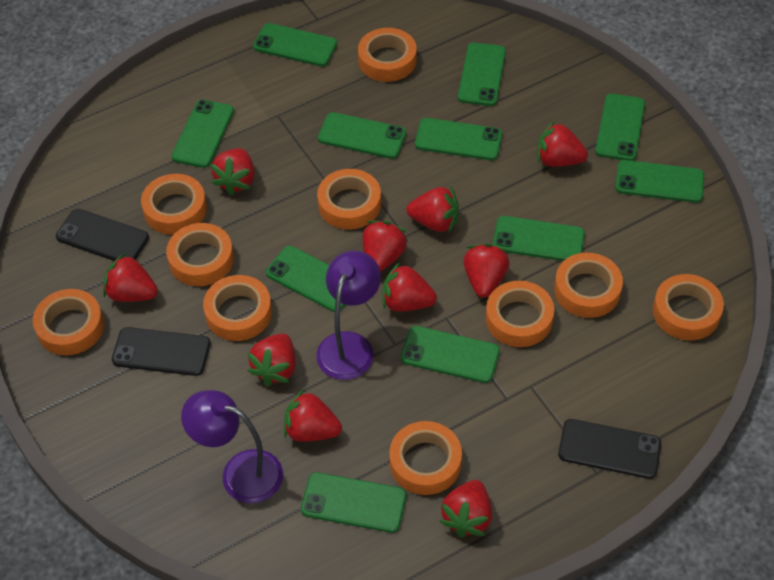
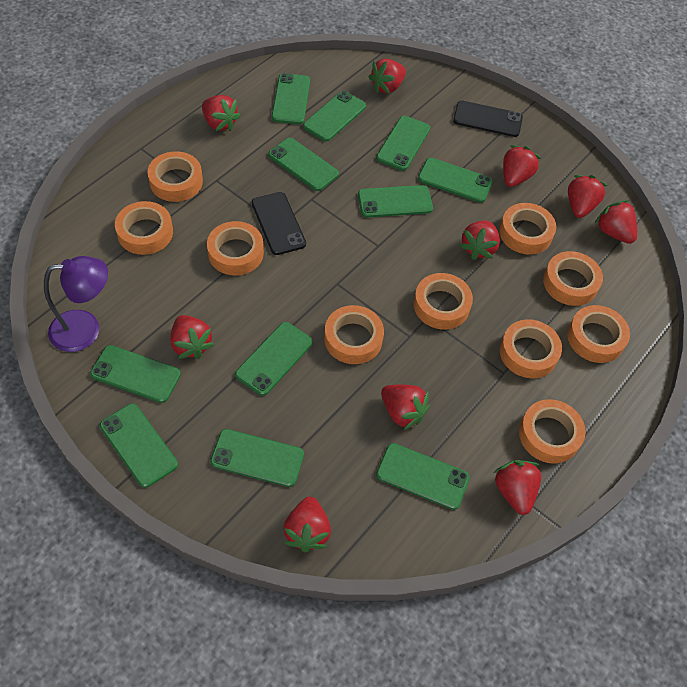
black phone: [56,209,149,261] [112,327,211,376] [558,419,661,479] = 3 -> [252,192,306,255] [453,101,523,137] = 2
purple lamp: [181,390,283,503] [316,251,381,380] = 2 -> [44,256,108,352] = 1

